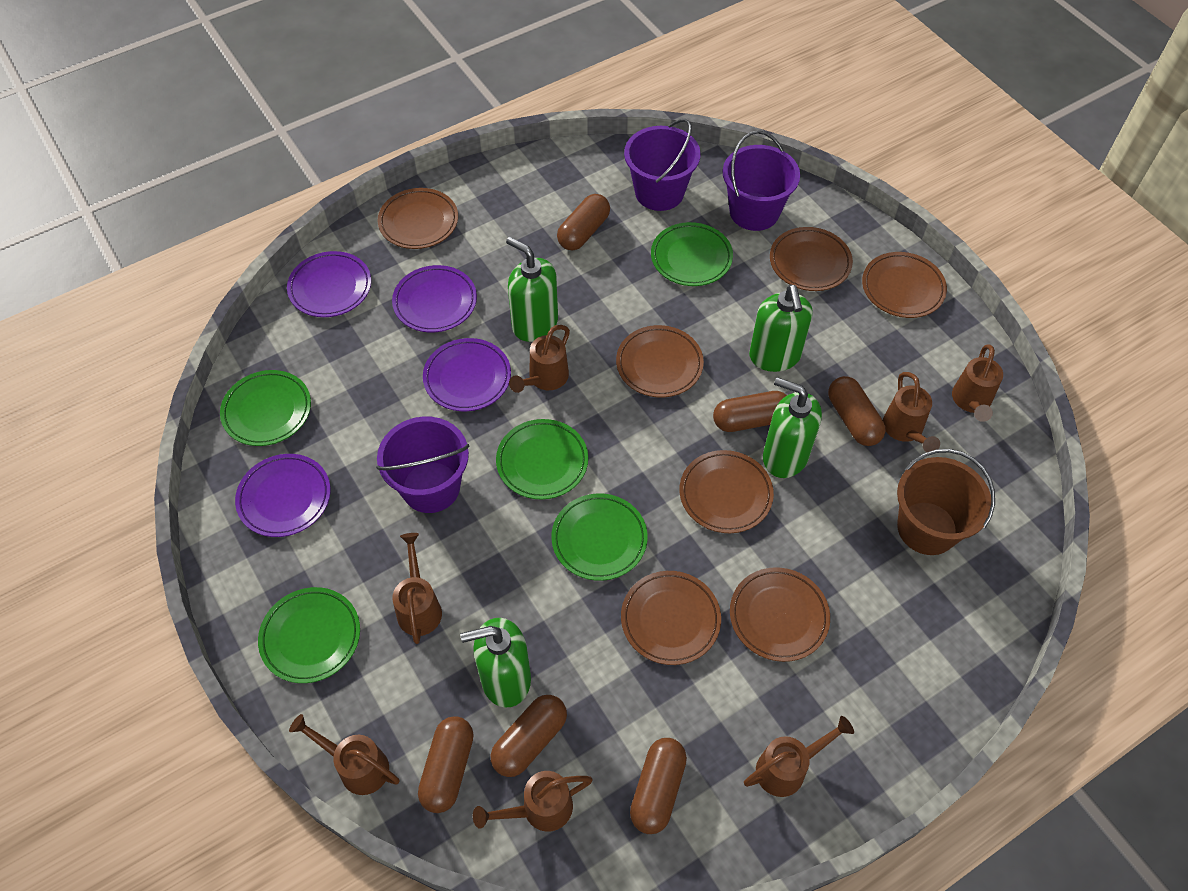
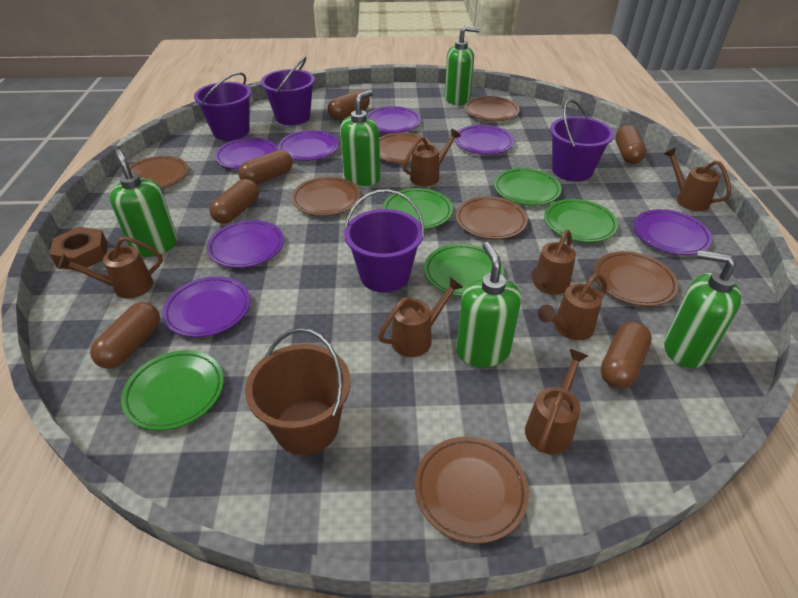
brown nut: none = 0 -> [50,227,108,270] = 1
green soap dispenser: [460,618,531,707] [506,237,558,342] [749,284,813,372] [763,377,822,478] = 4 -> [110,149,178,257] [340,90,380,186] [445,26,480,105] [456,242,521,367] [664,250,741,368] = 5
purple bucket: [376,416,469,513] [624,119,701,211] [723,130,800,231] = 3 -> [194,72,251,140] [261,57,315,125] [344,189,425,292] [550,99,614,182] = 4
purple plate: [235,454,331,537] [287,251,371,317] [392,265,477,332] [423,338,511,411] = 4 -> [162,276,250,337] [207,220,284,268] [215,137,277,169] [278,130,339,161] [366,106,421,133] [454,125,514,155] [634,209,712,255] = 7

